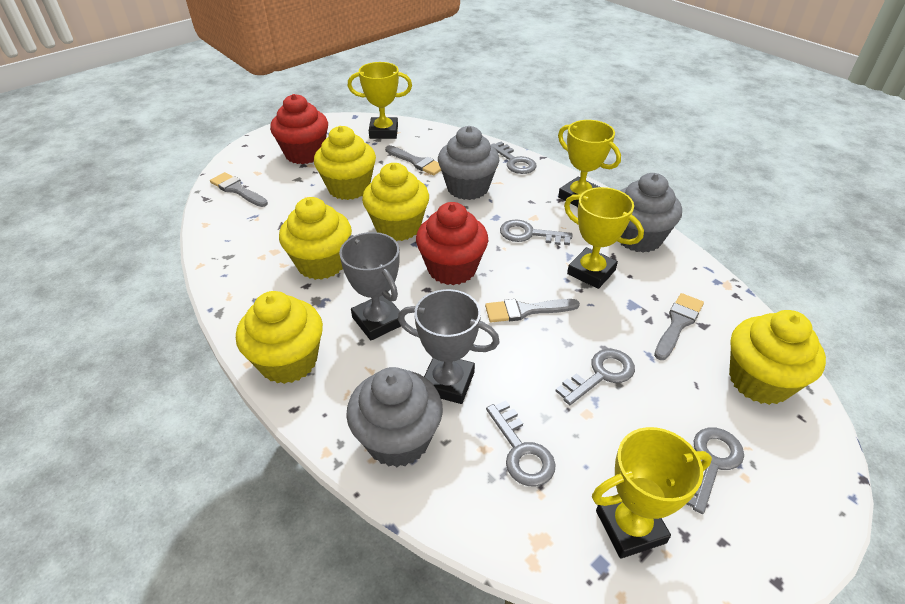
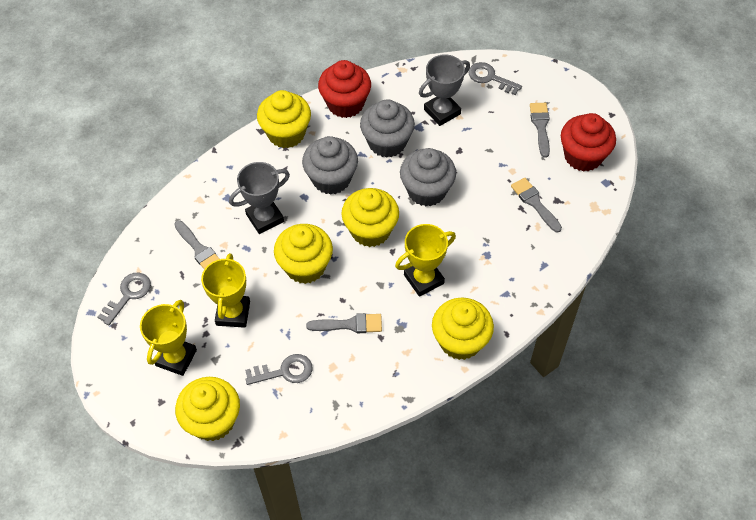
grey key: [486,401,556,486] [491,142,536,174] [500,219,572,245] [556,349,635,405] [687,427,744,514] = 5 -> [98,273,151,326] [245,354,313,385] [468,62,522,95] = 3
yellow trophy: [348,62,412,139] [558,120,621,207] [564,187,644,289] [592,427,712,559] = 4 -> [140,300,197,376] [201,253,250,328] [395,224,456,297] = 3

